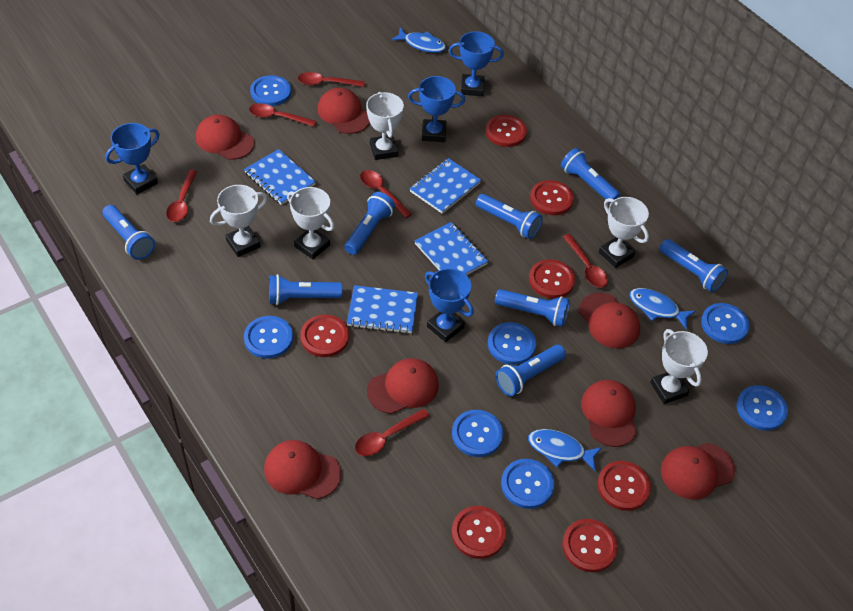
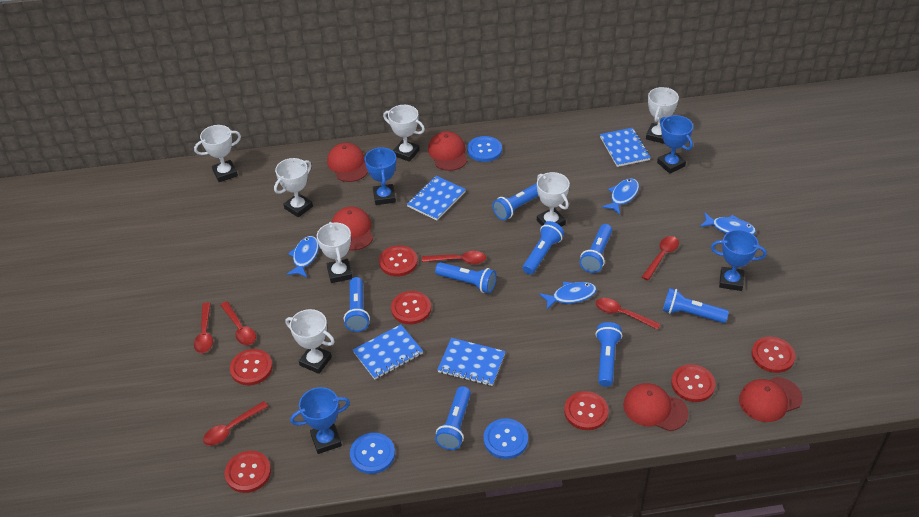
blue button: [244,316,293,359] [250,75,291,106] [452,410,503,457] [488,322,536,365] [501,459,554,509] [701,303,750,344] [736,385,788,431] = 7 -> [350,433,395,474] [467,136,502,162] [484,418,528,459] = 3
blue fish: [391,28,446,53] [528,429,602,471] [629,288,696,330] = 3 -> [287,236,319,277] [539,282,597,310] [602,178,639,215] [700,213,756,235] = 4
red cap: [196,115,254,160] [264,440,341,499] [317,88,370,134] [367,358,439,414] [579,293,640,349] [581,380,637,447] [661,443,735,500] = 7 -> [327,143,368,182] [332,207,373,251] [428,131,467,171] [623,383,688,431] [739,377,803,422] = 5
white trophy: [210,185,267,257] [287,187,335,259] [366,92,404,160] [599,197,649,268] [650,329,708,404] = 5 -> [194,125,241,182] [274,158,313,217] [285,309,335,374] [317,222,352,283] [383,105,425,162] [537,172,570,227] [646,87,679,144] = 7

